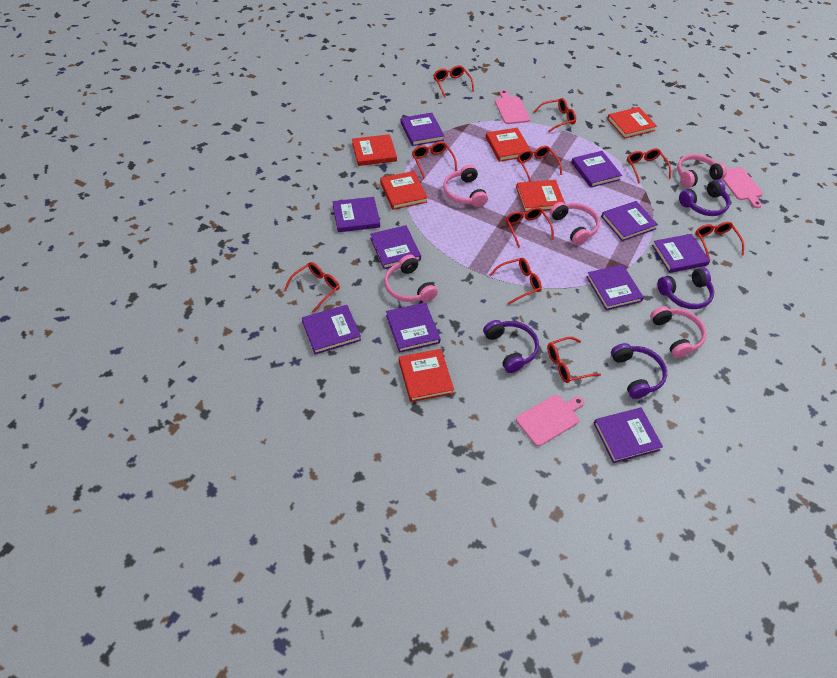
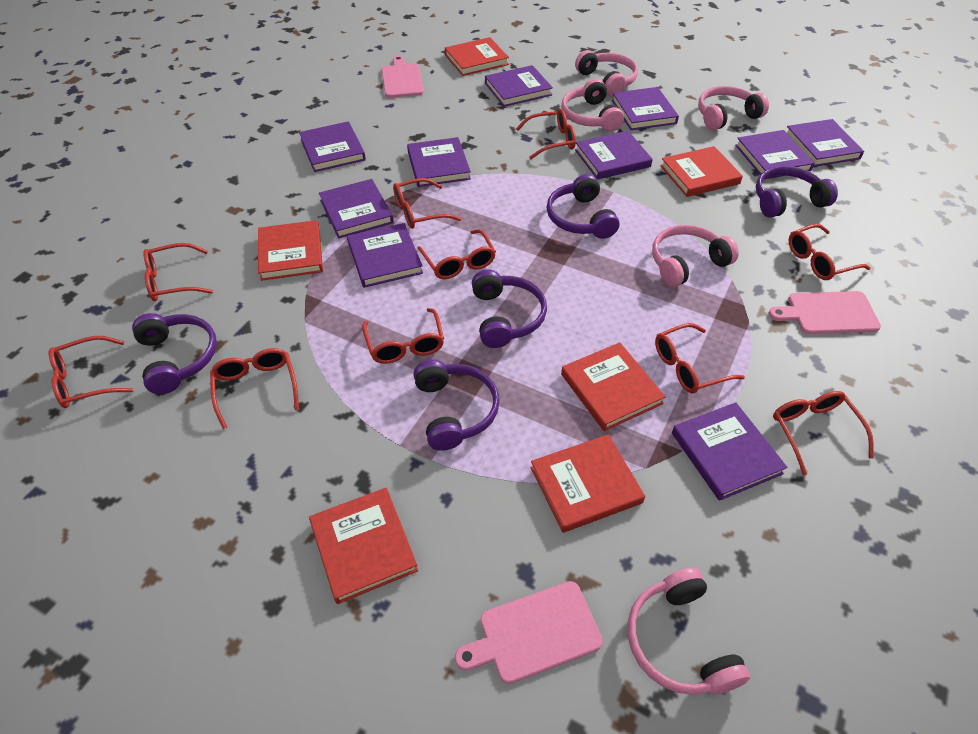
purple headphones: [483,320,539,373] [611,343,667,399] [657,268,714,309] [679,179,730,216] = 4 -> [132,313,217,394] [414,359,500,451] [472,270,547,348] [547,174,620,239] [756,166,838,218] = 5

